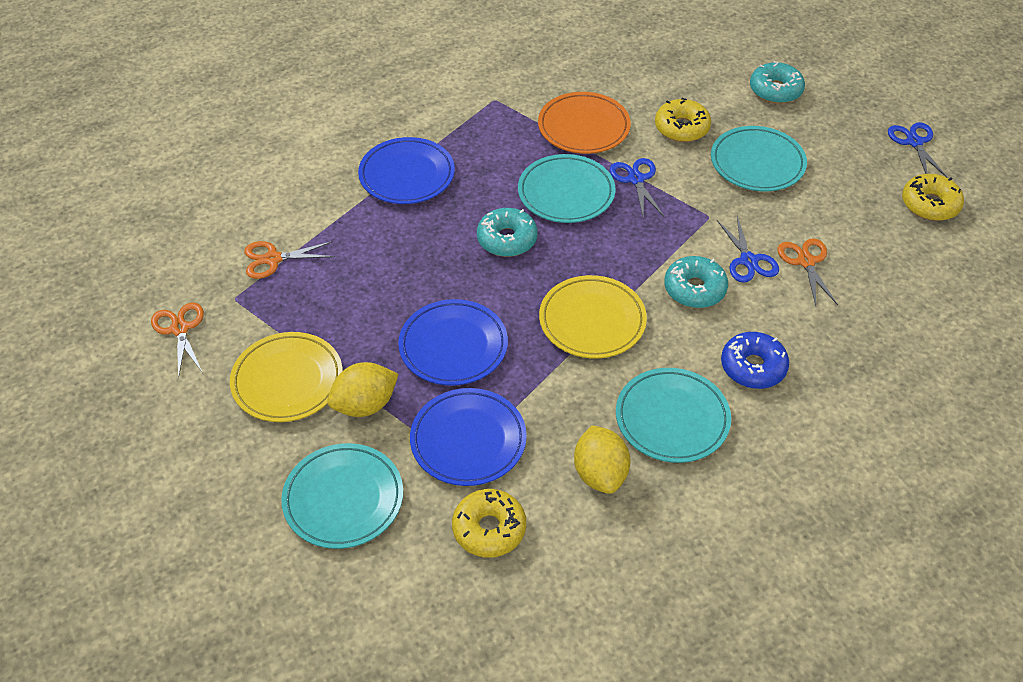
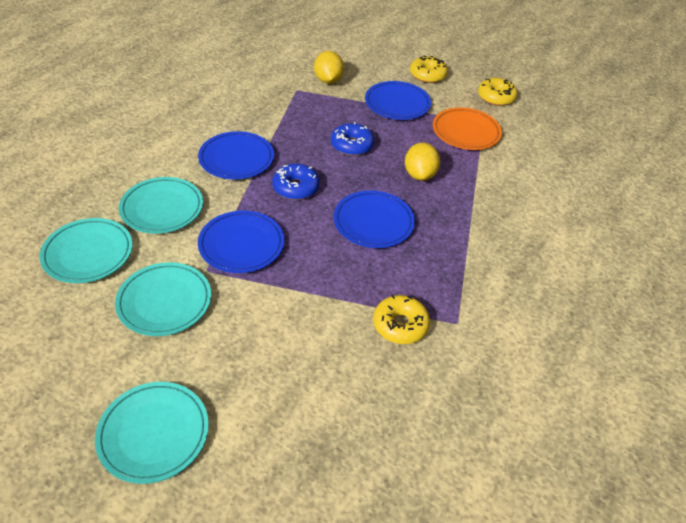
blue donut: [721,332,789,389] = 1 -> [272,164,319,200] [331,122,374,156] = 2
blue plate: [358,137,455,204] [398,299,508,386] [410,388,527,486] = 3 -> [198,131,274,179] [198,211,284,273] [334,191,415,248] [365,81,431,120] = 4
blue scissors: [610,158,664,219] [717,216,779,283] [888,122,948,178] = 3 -> none = 0
orange scissors: [151,302,204,379] [244,241,335,279] [778,238,838,306] = 3 -> none = 0
turquoise donut: [477,208,538,257] [664,256,728,308] [750,61,805,104] = 3 -> none = 0
yellow plate: [230,332,343,422] [539,275,647,359] = 2 -> none = 0

